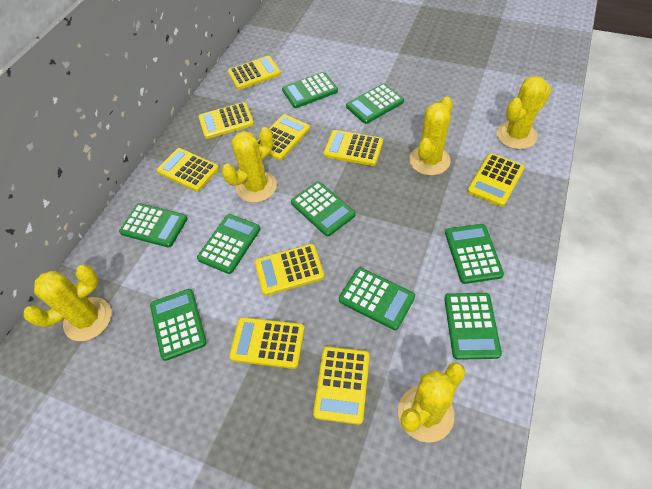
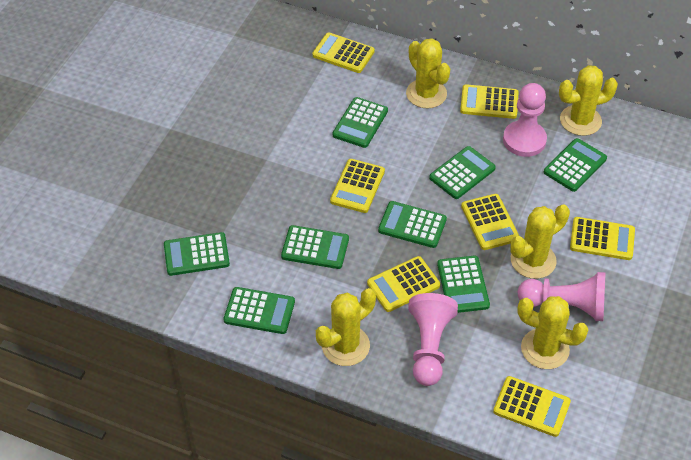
green calculator: [119,203,187,248] [150,289,207,361] [197,214,261,274] [282,72,338,108] [291,181,355,236] [339,268,415,330] [346,83,404,124] [444,293,502,360] [445,224,504,284] = 9 -> [164,232,230,276] [224,287,295,334] [281,225,349,269] [333,97,388,148] [378,201,447,248] [429,146,496,199] [437,256,490,313] [544,138,607,192] = 8
pink pawn: none = 0 -> [408,293,458,386] [503,83,547,157] [517,272,605,321] = 3
yellow calculator: [157,148,219,192] [198,102,254,139] [228,56,281,90] [229,317,305,369] [255,244,325,296] [257,114,310,160] [313,346,370,425] [324,130,383,166] [467,153,525,207] = 9 -> [312,32,375,73] [330,159,385,213] [367,256,440,312] [460,84,519,119] [461,194,519,250] [493,376,571,437] [570,217,635,260] = 7

